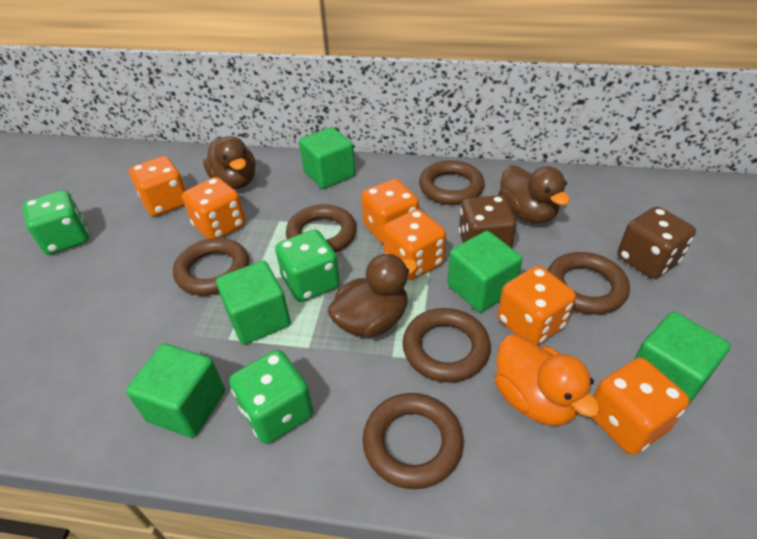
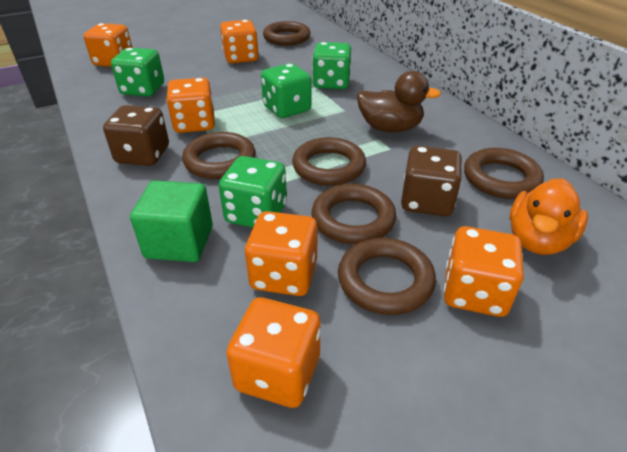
brown duck: [203,136,256,189] [327,254,418,338] [498,165,570,224] = 3 -> [357,71,441,133] = 1
green cube: [126,344,225,438] [216,261,291,345] [299,127,355,189] [447,231,522,312] [634,312,731,404] = 5 -> [130,180,213,262] = 1
green dice: [23,190,89,255] [229,350,313,444] [275,229,340,302] = 3 -> [111,48,164,97] [219,156,287,228] [261,63,312,118] [312,42,351,89] = 4

